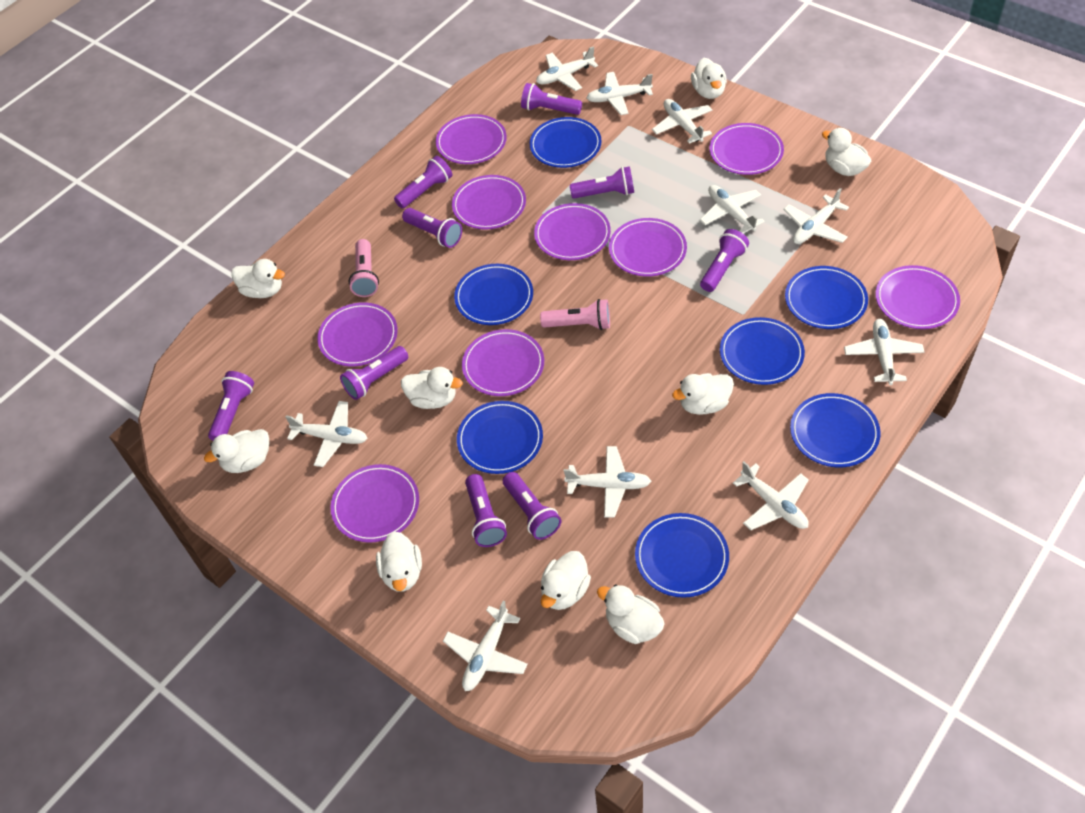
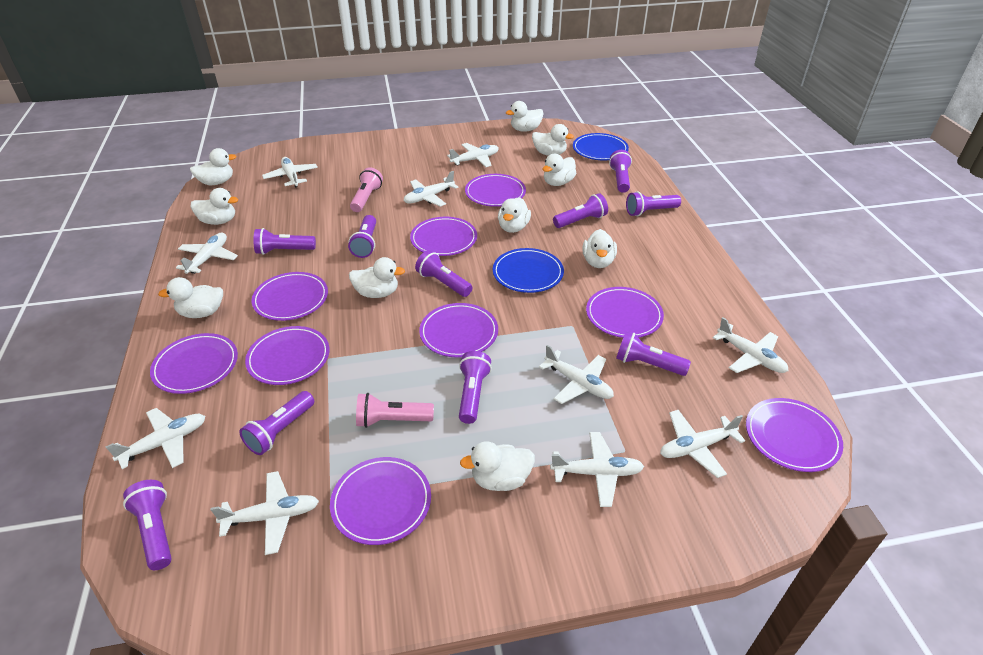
blue plate: [454,264,533,325] [457,401,543,474] [530,117,602,168] [635,513,729,598] [720,317,805,385] [785,266,868,329] [790,393,881,467] = 7 -> [493,248,564,293] [573,133,629,160] = 2
purple flashlight: [208,371,254,440] [340,346,408,400] [394,156,452,209] [402,208,462,248] [465,474,507,547] [503,472,561,540] [521,83,582,115] [570,166,634,199] [700,229,749,292] = 9 -> [123,480,172,570] [239,391,314,455] [253,228,316,255] [348,215,376,258] [415,250,473,297] [459,351,492,424] [553,193,608,228] [609,150,632,193] [616,331,691,376] [626,191,681,216] = 10
white duck: [204,429,269,473] [231,259,285,298] [376,532,422,592] [401,367,463,409] [541,551,591,610] [597,585,664,644] [672,373,734,415] [691,58,727,99] [822,128,871,176] = 9 -> [158,277,223,318] [190,148,236,185] [191,188,238,225] [349,257,405,298] [460,441,535,491] [498,197,531,233] [506,101,544,132] [532,124,574,156] [542,154,576,186] [582,229,617,268] = 10

